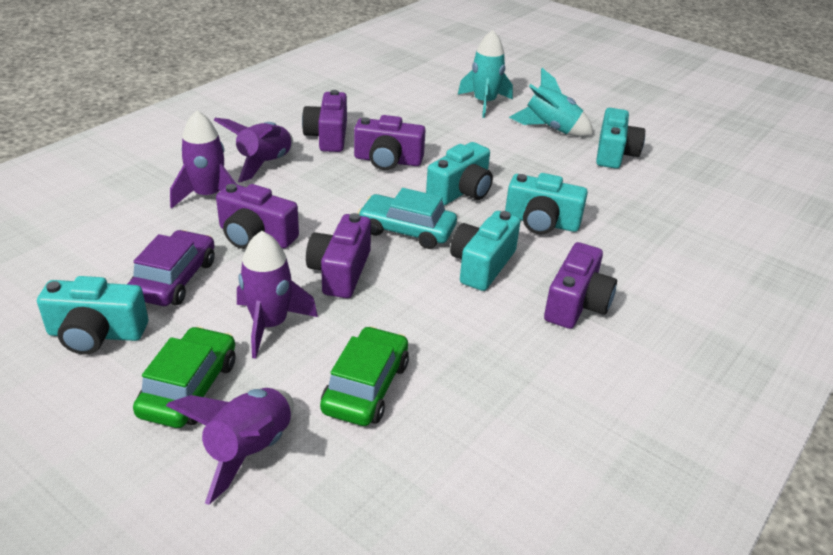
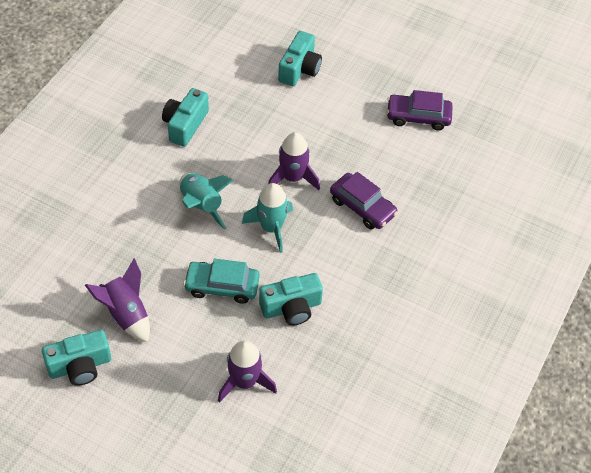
green car: [133,326,235,428] [320,326,409,426] = 2 -> none = 0
purple camera: [216,183,299,249] [302,90,347,152] [306,213,371,298] [354,115,426,170] [544,242,617,329] = 5 -> none = 0
purple car: [127,230,215,306] = 1 -> [330,172,398,229] [386,90,453,131] = 2
purple rocket: [166,388,294,505] [170,110,236,209] [214,118,293,182] [237,231,318,359] = 4 -> [85,258,150,342] [218,340,277,403] [268,132,320,190] = 3
turquoise camera: [37,276,148,355] [426,142,493,205] [450,211,521,291] [505,173,588,234] [596,108,645,169] = 5 -> [42,330,111,385] [162,88,209,147] [259,273,323,326] [278,31,322,86] = 4

